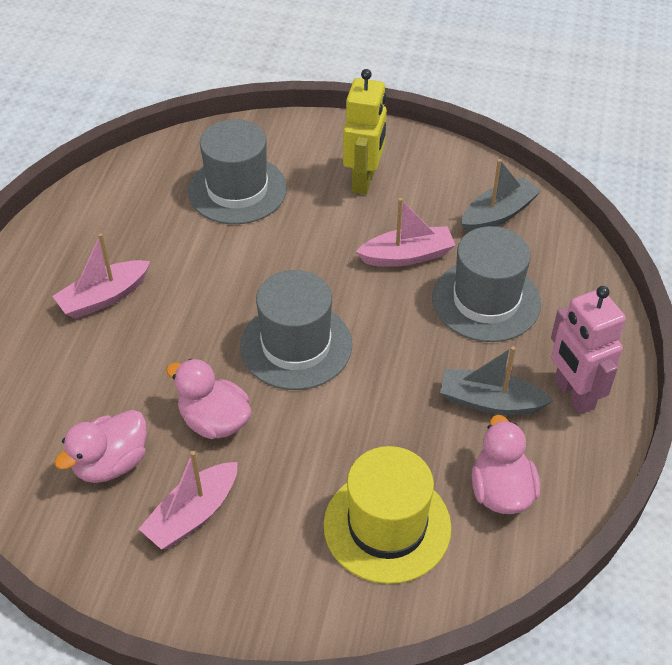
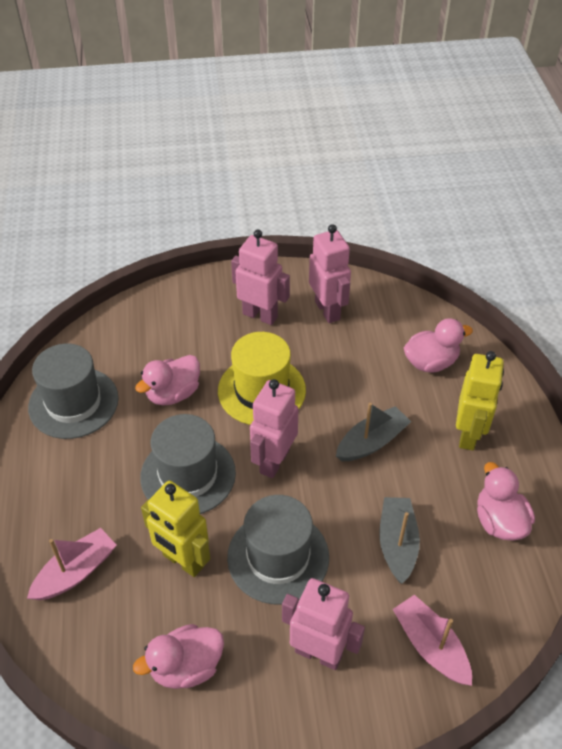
pink boat: [52,233,150,319] [139,451,238,550] [356,198,455,267] = 3 -> [27,528,116,600] [393,595,472,686] = 2
pink duck: [54,410,147,483] [166,359,251,439] [472,415,540,514] = 3 -> [133,624,224,689] [135,355,200,405] [403,318,473,373] [477,462,535,540] = 4
pink robot: [551,286,626,414] = 1 -> [231,230,290,325] [250,379,298,478] [282,578,365,670] [309,224,351,323] = 4
yellow robot: [343,69,387,194] = 1 -> [141,481,210,577] [456,351,504,450] = 2

